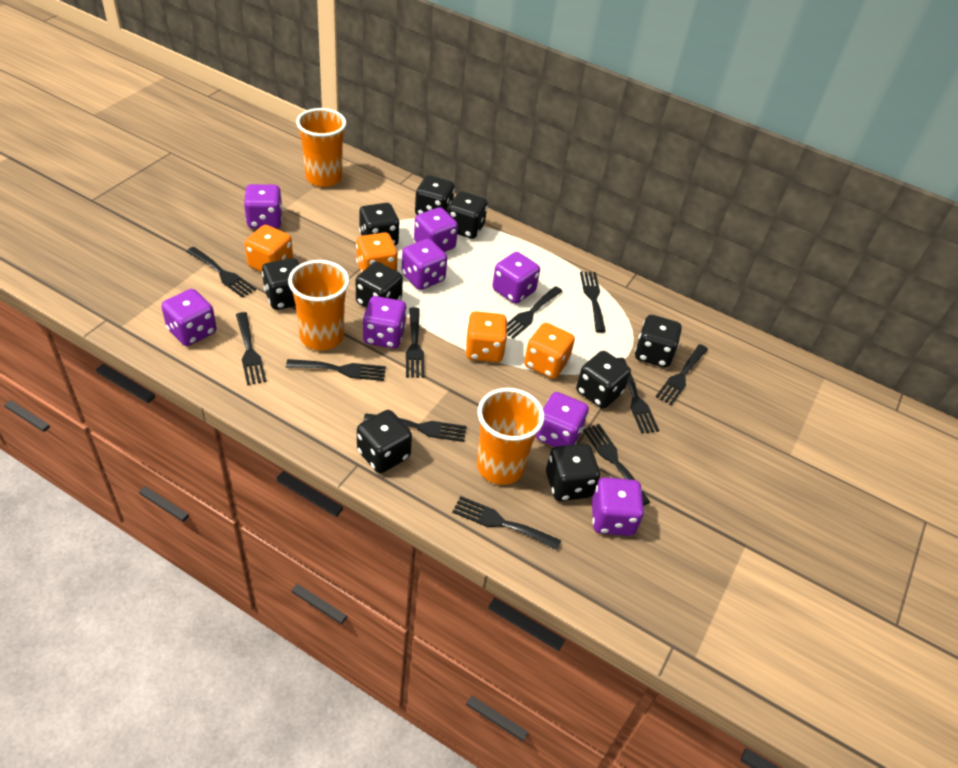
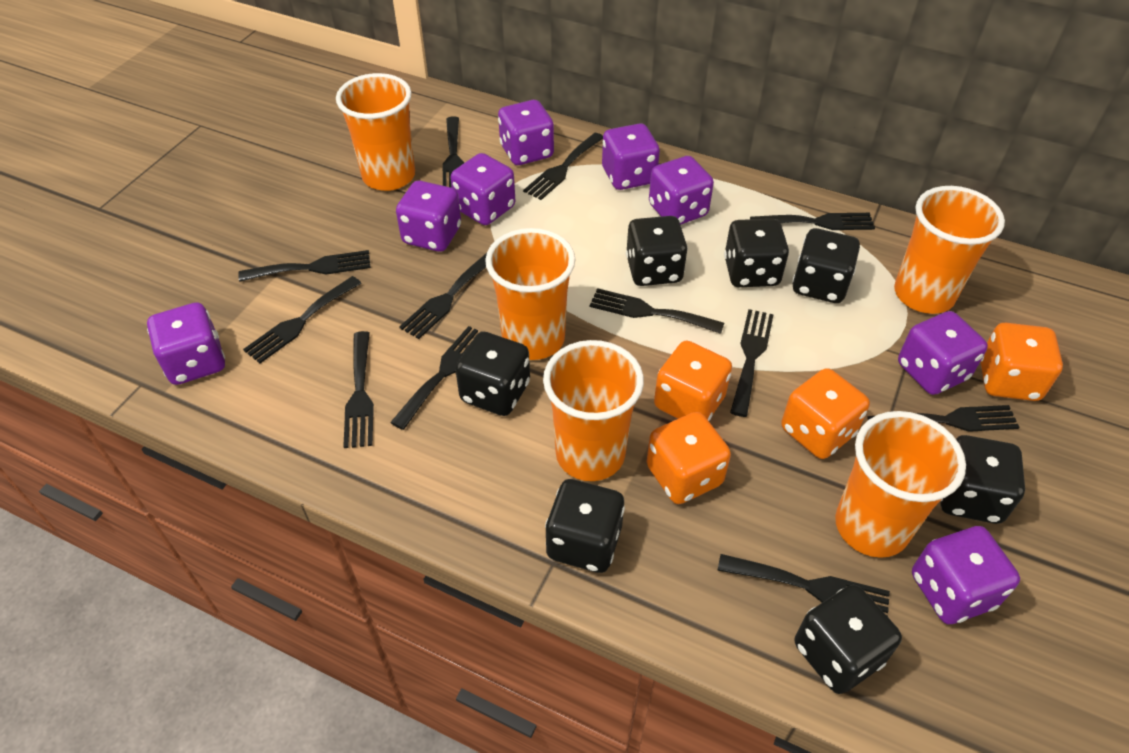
black dice: [262,258,299,310] [356,262,403,308] [357,410,412,473] [359,203,399,245] [415,175,455,215] [448,191,488,239] [546,444,600,501] [576,351,631,409] [635,315,682,368] = 9 -> [455,331,530,416] [545,479,625,573] [626,216,688,286] [724,219,789,287] [792,228,860,303] [795,585,902,694] [940,435,1025,524] = 7
black fork: [186,247,256,298] [236,312,266,385] [286,359,386,381] [363,413,467,442] [406,307,424,378] [452,496,561,550] [507,286,563,339] [580,271,606,333] [583,424,650,506] [617,358,659,434] [656,344,708,406] = 11 -> [238,250,371,282] [243,276,362,363] [343,331,374,448] [390,326,481,430] [399,253,487,339] [443,116,464,188] [523,133,603,200] [590,288,724,334] [717,554,890,617] [730,309,774,417] [750,213,875,230] [867,405,1019,432] = 12
orange cup: [288,260,349,350] [296,108,346,187] [477,388,544,485] = 3 -> [336,73,415,191] [485,228,575,360] [543,340,644,481] [835,411,966,558] [894,186,1005,314] = 5

